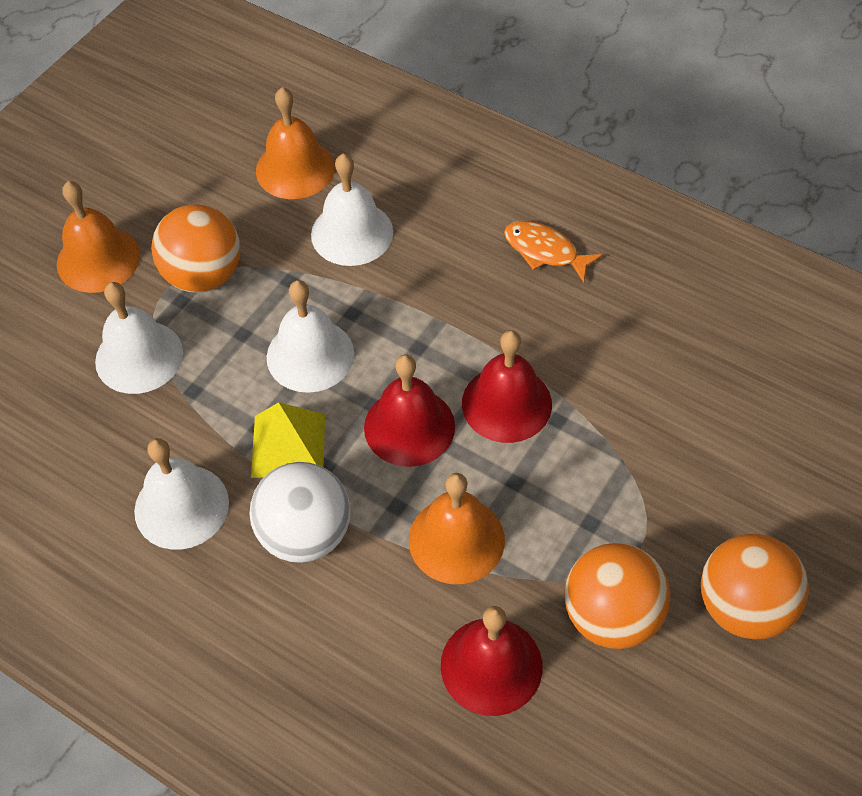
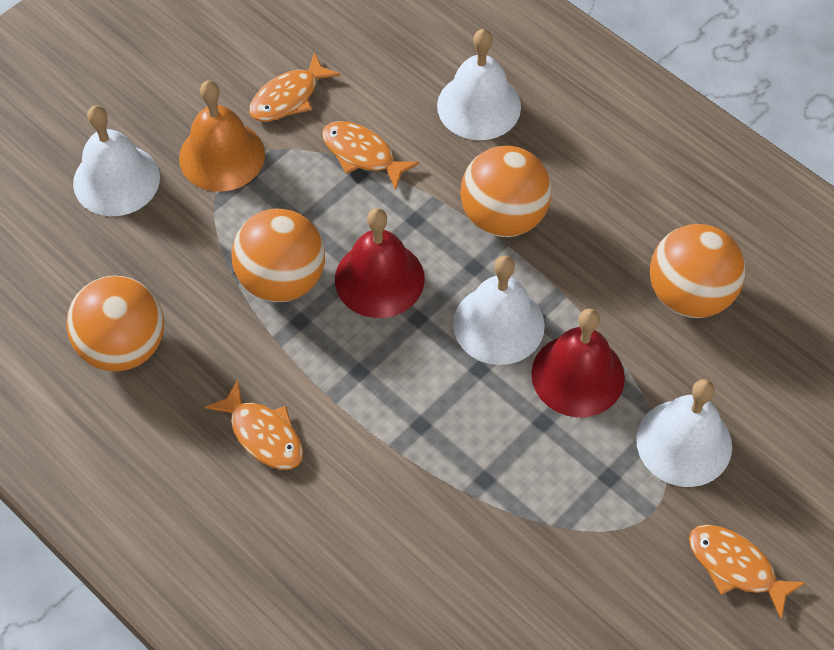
orange ball: [151,204,240,293] [564,543,670,649] [701,534,809,639] = 3 -> [66,276,164,371] [232,209,325,302] [460,146,552,237] [650,224,745,318] = 4
orange bell: [57,181,140,293] [256,87,335,199] [409,473,505,584] = 3 -> [179,80,265,192] = 1
orange fish: [504,221,603,283] = 1 -> [205,380,303,470] [249,52,341,122] [322,121,419,190] [689,525,806,619] = 4
red bell: [364,355,455,467] [441,606,543,716] [462,330,552,443] = 3 -> [335,208,425,318] [531,308,625,417] = 2
white ball: [249,462,351,563] = 1 -> none = 0
yellow pyramid: [251,402,325,478] = 1 -> none = 0

